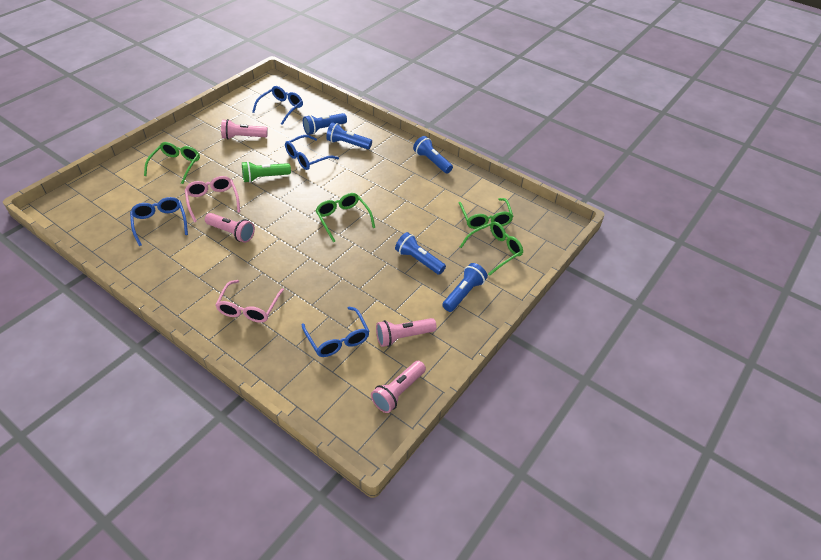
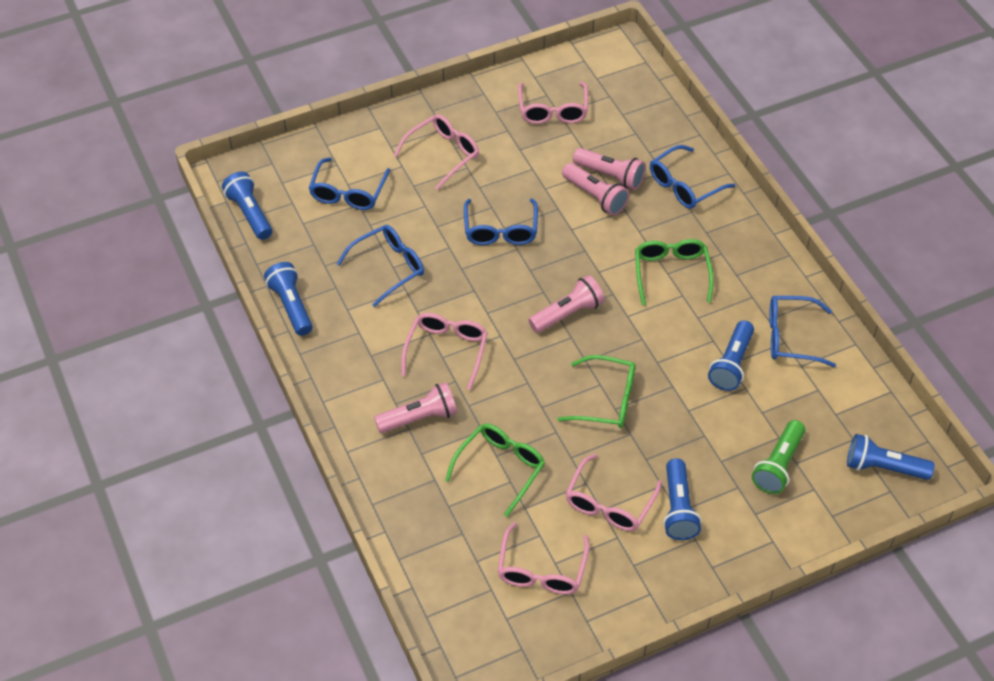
blue glasses: [130,197,188,246] [252,86,303,125] [285,135,339,170] [302,307,369,357] = 4 -> [309,157,390,210] [337,225,424,307] [464,198,538,245] [650,145,735,209] [769,296,836,367] = 5
green glasses: [144,142,200,184] [315,193,375,242] [459,198,514,229] [460,221,523,276] = 4 -> [445,424,545,517] [557,355,635,428] [635,239,714,305] = 3
pink glasses: [185,176,240,222] [216,280,284,323] = 2 -> [394,114,479,190] [401,313,488,390] [497,522,589,594] [518,82,588,124] [566,454,662,531] = 5

